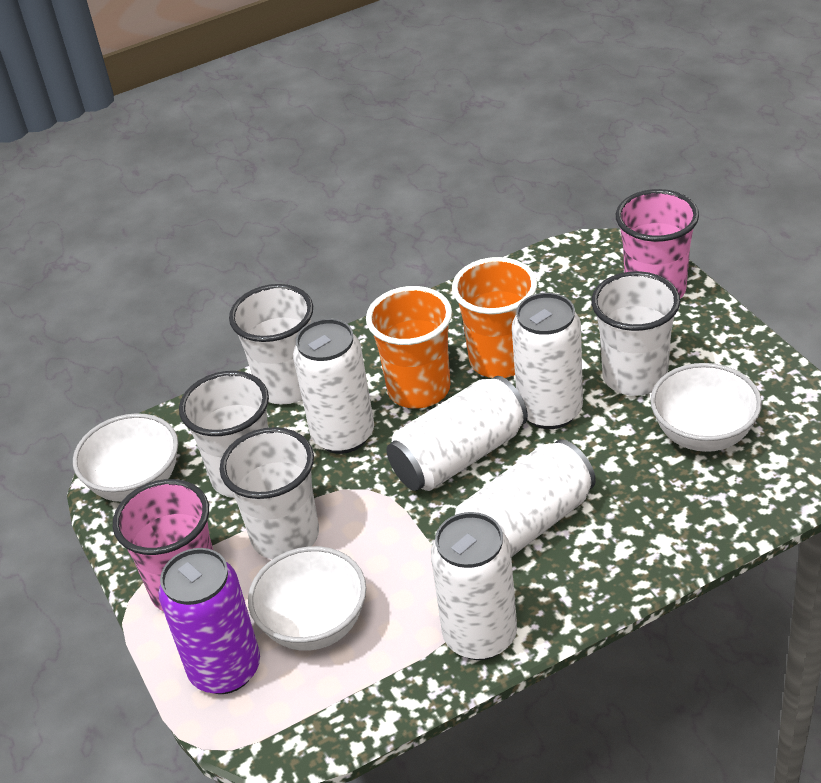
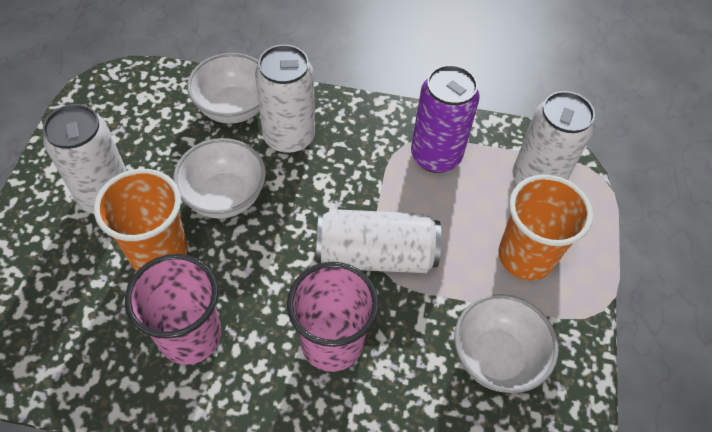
white can: [293,319,374,454] [387,376,528,491] [431,512,517,660] [455,439,596,557] [512,293,583,429] = 5 -> [43,104,127,214] [255,45,315,154] [316,209,441,273] [512,91,595,185] = 4
white cup: [179,371,269,498] [220,427,319,559] [229,284,313,405] [591,271,680,396] = 4 -> none = 0

